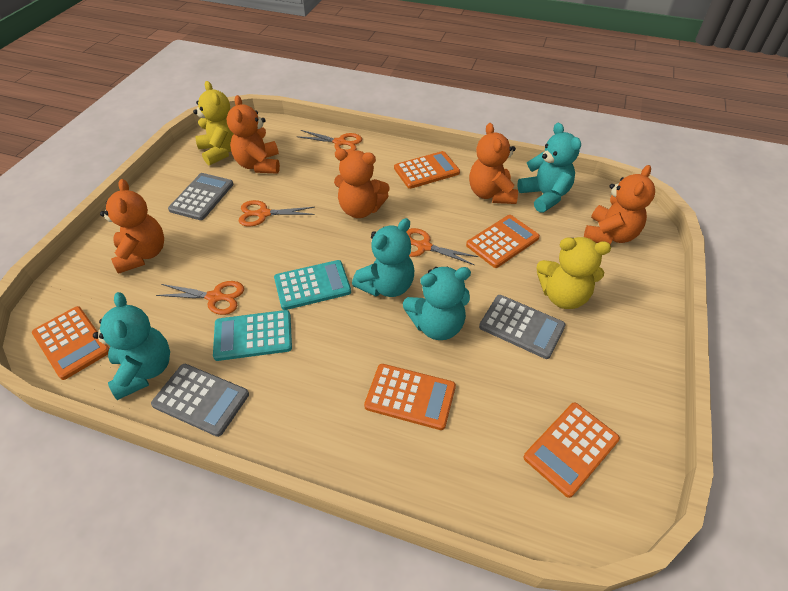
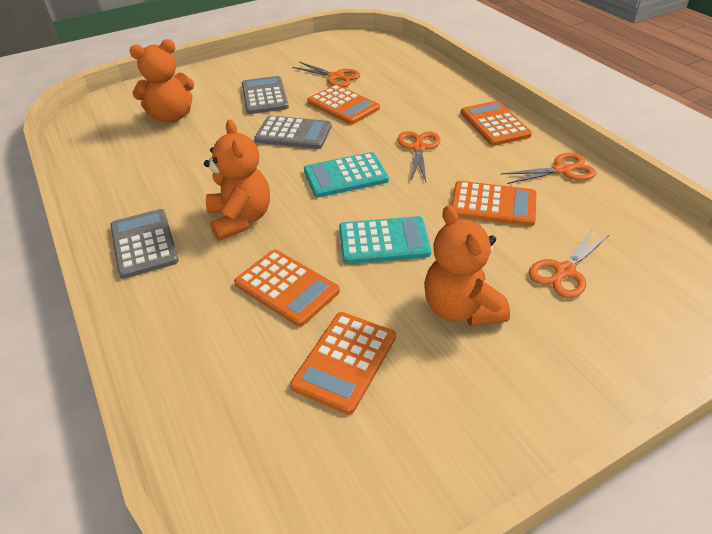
orange teddy bear: [100,179,164,274] [226,95,280,174] [334,148,390,218] [469,123,518,204] [584,165,655,244] = 5 -> [129,39,194,123] [204,120,270,241] [424,205,510,326] = 3
turquoise teddy bear: [93,292,170,400] [352,218,414,297] [403,267,471,340] [517,123,581,213] = 4 -> none = 0
yellow teddy bear: [193,81,233,165] [536,237,611,309] = 2 -> none = 0

